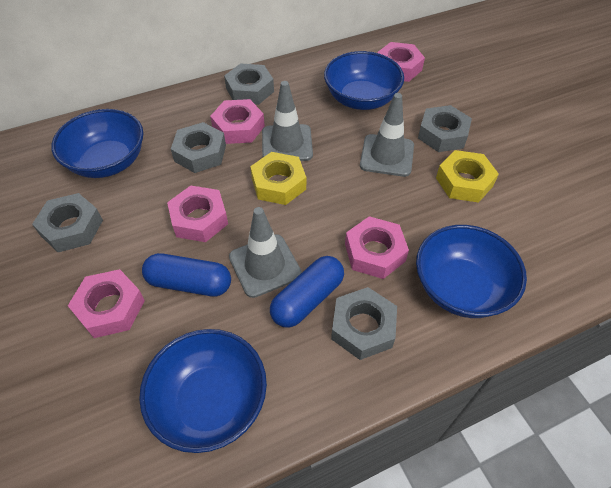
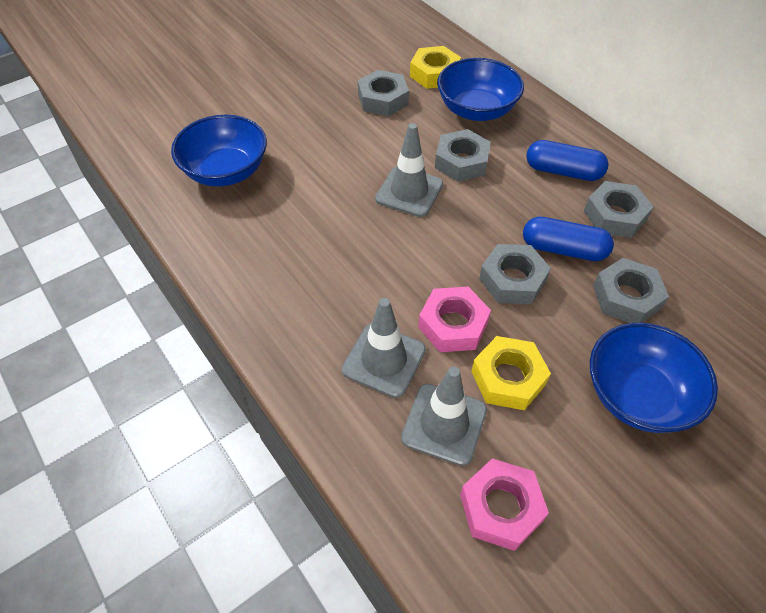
blue bowl: [51,109,143,178] [139,329,267,453] [324,51,404,110] [416,225,527,318] = 4 -> [171,115,267,187] [437,58,524,121] [590,323,718,433] = 3
pink nut: [68,269,145,338] [167,185,228,242] [210,99,265,144] [345,216,409,279] [377,42,425,82] = 5 -> [418,287,491,352] [460,458,549,551] = 2

